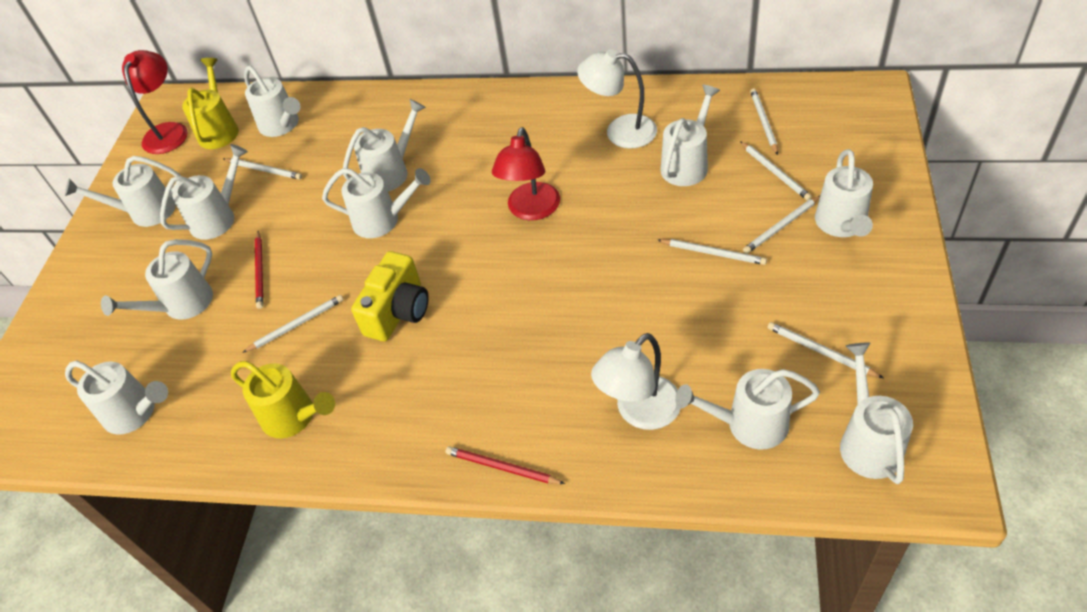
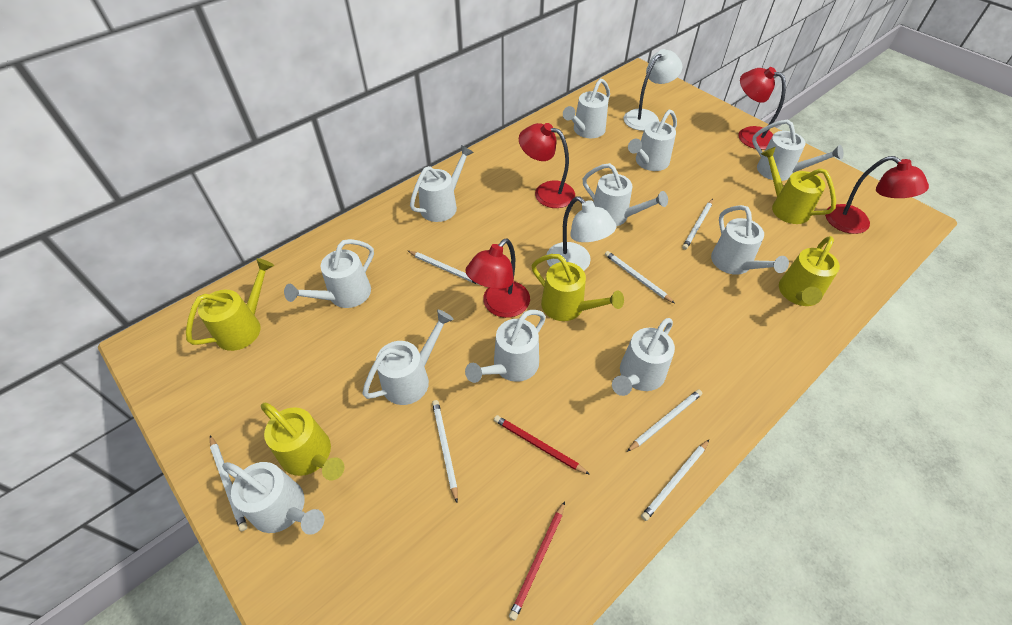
red lamp: [122,50,188,154] [492,127,560,220] = 2 -> [466,238,530,318] [519,123,575,208] [739,67,786,150] [825,156,929,234] = 4
yellow camera: [351,251,429,342] = 1 -> none = 0
yellow watering can: [182,58,239,149] [231,361,335,438] = 2 -> [186,258,274,351] [261,403,344,481] [532,254,624,321] [761,147,836,224] [779,236,840,306] = 5

